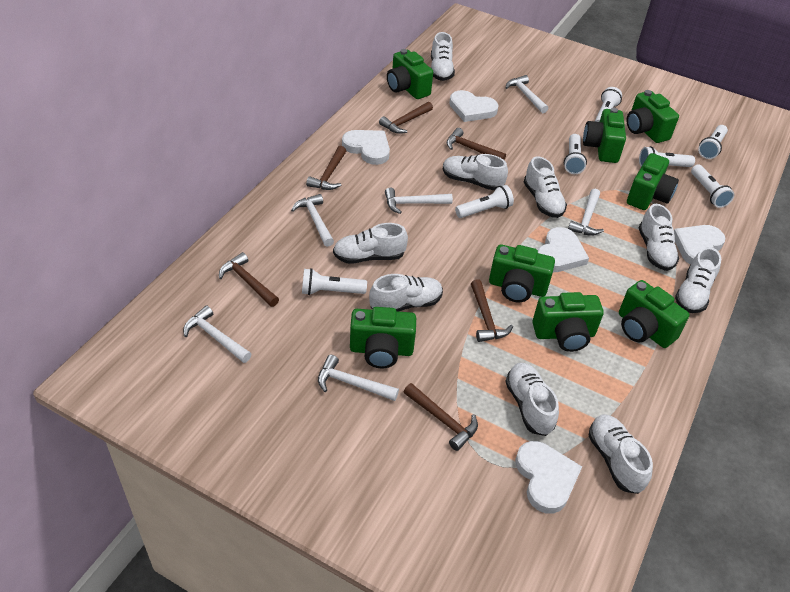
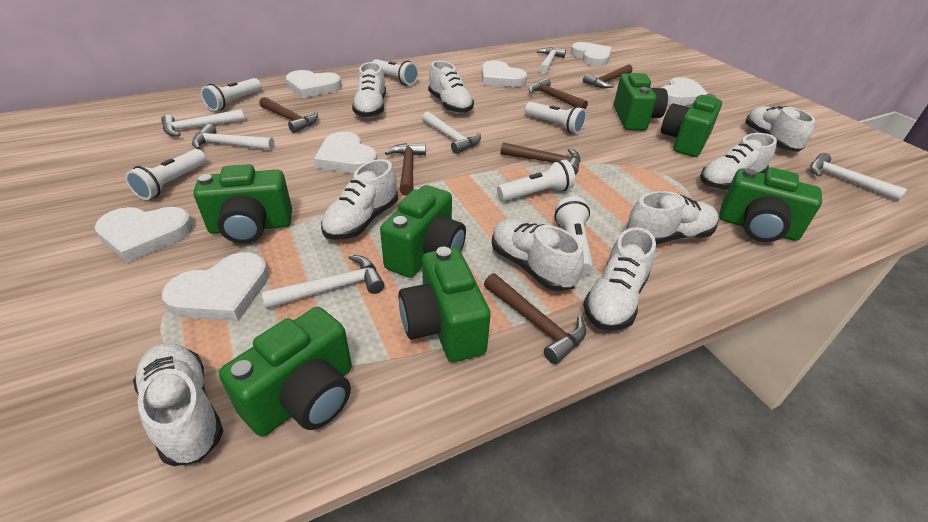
green camera: [350,307,416,368] [387,49,433,99] [489,244,555,302] [533,292,604,352] [583,108,626,163] [619,280,689,348] [627,90,679,143] [627,153,679,210] = 8 -> [193,164,292,243] [219,307,352,437] [380,185,466,278] [398,247,491,362] [614,73,668,131] [661,94,722,157] [719,168,822,242] = 7
white flashlight: [302,268,367,295] [455,185,514,218] [564,134,587,174] [595,87,622,122] [639,146,695,167] [691,164,734,208] [698,125,728,159] = 7 -> [125,149,206,200] [201,78,262,111] [372,59,419,85] [497,160,575,201] [525,102,587,134] [554,196,593,275] = 6
white heart: [342,130,390,165] [449,90,499,122] [515,441,582,514] [538,227,589,272] [674,225,725,265] = 5 -> [95,207,194,263] [162,252,269,321] [286,70,342,98] [314,132,377,174] [482,61,527,87] [570,42,612,66] [661,77,709,105] = 7

